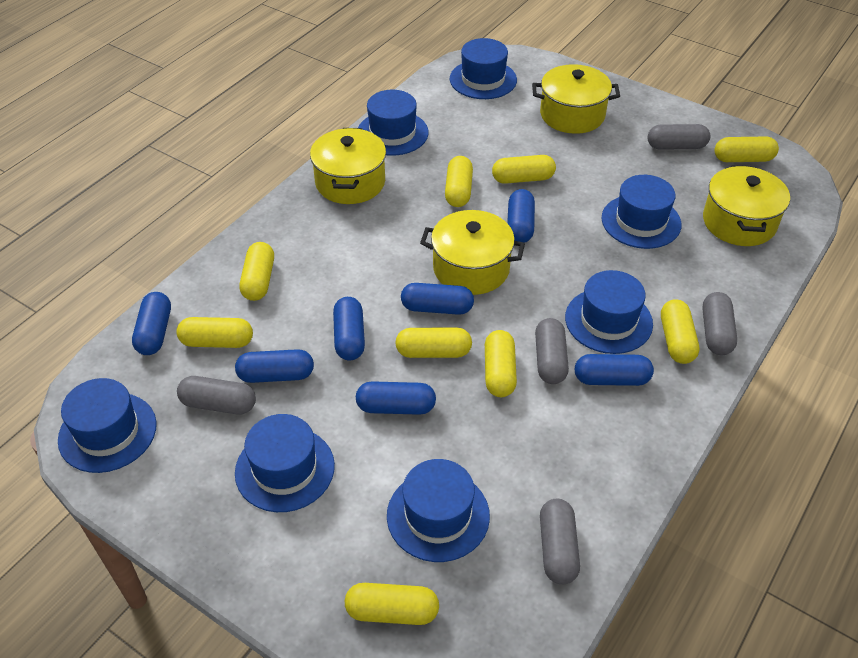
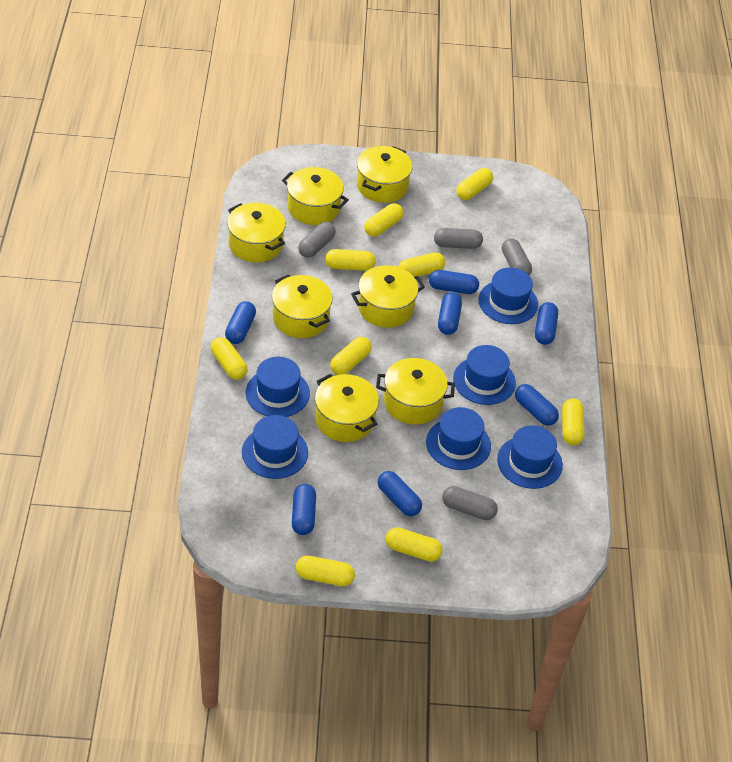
blue hat: [58,378,157,473] [235,414,335,512] [358,90,429,156] [387,459,490,562] [450,38,517,99] [565,270,653,354] [602,175,681,249] = 7 -> [242,415,308,479] [245,357,310,417] [426,407,491,470] [453,345,516,405] [479,268,538,324] [497,425,563,489] = 6
grey capsule: [177,376,256,415] [535,318,569,384] [540,499,580,584] [648,124,710,150] [702,292,737,355] = 5 -> [298,222,336,258] [434,228,483,249] [442,486,498,520] [502,238,532,275] = 4
yellow pot: [310,128,386,204] [420,210,525,295] [532,64,620,134] [703,165,790,246] = 4 -> [227,203,286,262] [272,274,333,338] [282,167,349,225] [315,373,379,442] [351,265,425,328] [357,146,412,203] [376,358,455,425] = 7

